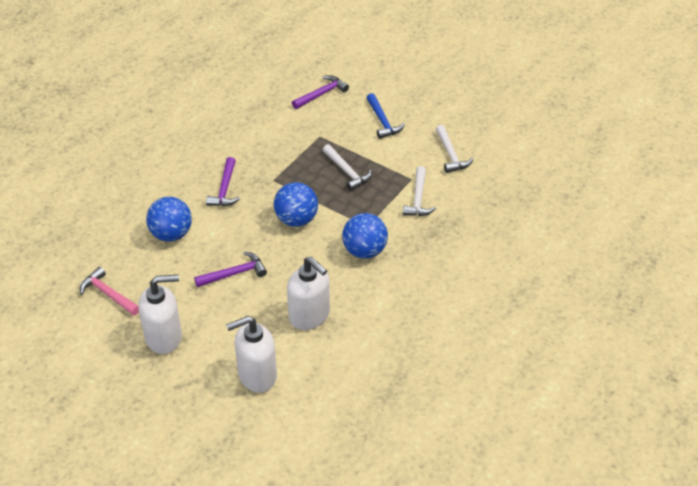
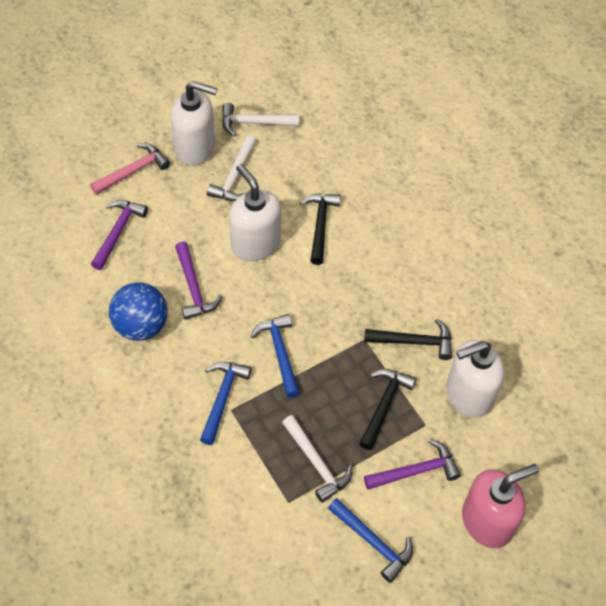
black hammer: none = 0 -> [300,193,341,265] [359,369,416,450] [364,319,452,360] = 3
blue ball: [146,197,192,242] [274,182,318,227] [342,213,388,259] = 3 -> [109,282,168,341] = 1
blue hammer: [367,93,405,139] = 1 -> [200,362,252,445] [251,314,300,398] [328,498,413,583] = 3
pink soap dispenser: none = 0 -> [462,464,539,548] = 1

